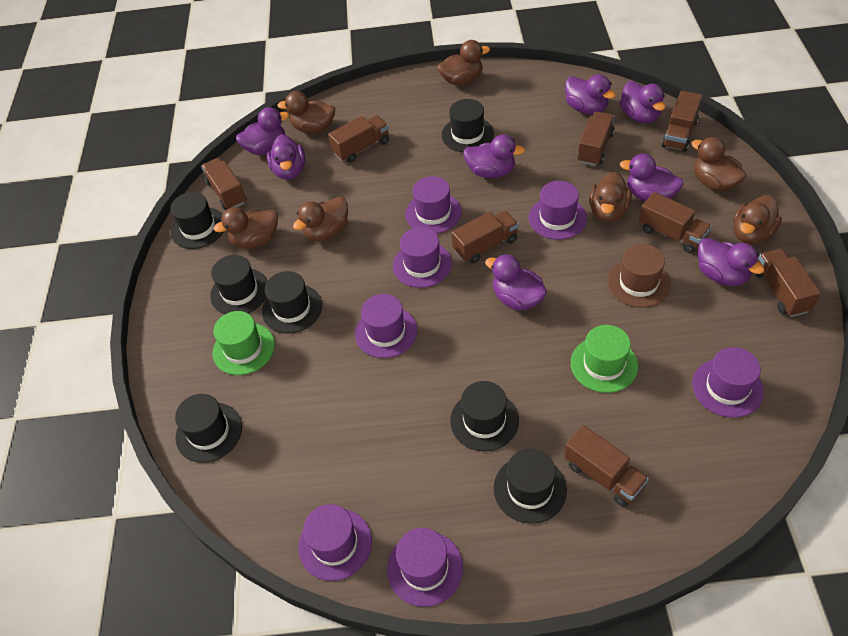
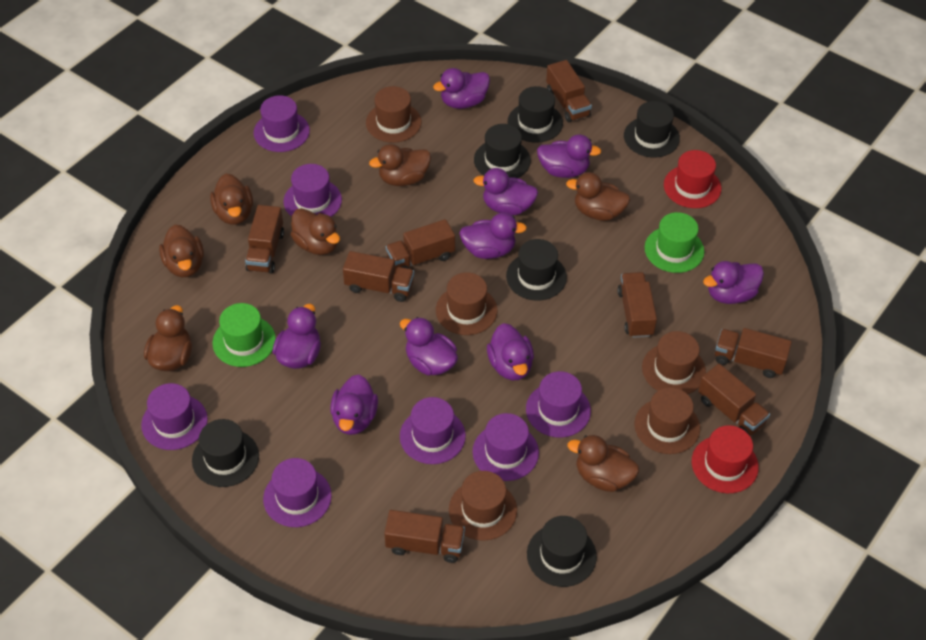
black hat: [170,192,223,249] [175,394,242,463] [210,255,268,314] [262,271,322,333] [442,99,494,152] [450,381,519,451] [494,449,567,524] = 7 -> [192,419,259,487] [474,124,531,178] [506,239,567,301] [508,86,563,143] [527,516,597,587] [624,101,680,158] = 6
brown hat: [607,244,671,308] = 1 -> [366,86,421,143] [436,272,497,335] [449,471,517,541] [634,387,700,454] [642,331,706,394] = 5
purple duck: [236,107,289,155] [267,134,305,180] [463,134,525,178] [485,254,547,310] [565,74,616,114] [620,81,665,123] [620,154,683,201] [698,238,765,286] = 8 -> [272,304,321,369] [330,374,378,435] [400,317,458,376] [433,68,490,109] [459,213,527,259] [473,168,538,215] [487,323,534,380] [537,135,602,178] [703,261,764,304] = 9
red hat: none = 0 -> [664,150,721,208] [692,425,759,493] = 2

